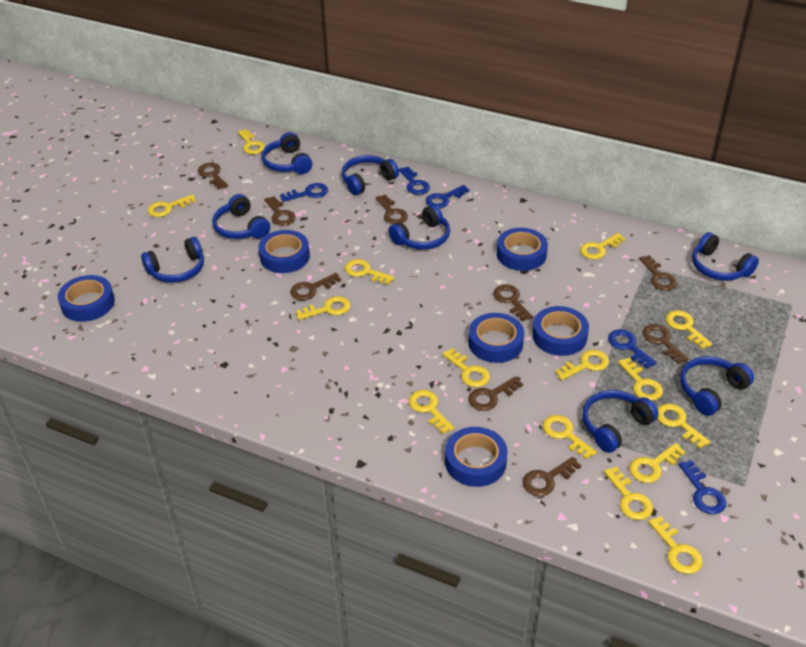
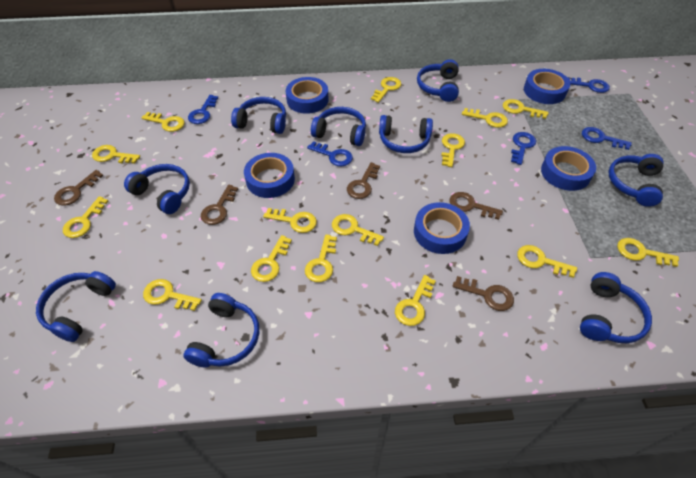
blue headphones: [141,237,204,283] [212,194,270,239] [261,132,312,174] [342,155,399,195] [388,204,450,250] [582,390,658,453] [680,356,754,416] [692,232,759,281] = 8 -> [36,271,116,342] [124,164,190,214] [183,293,259,368] [231,97,286,134] [311,107,366,146] [379,115,433,153] [417,59,459,102] [580,272,652,343] [608,154,664,207] = 9
blue tape: [58,275,115,322] [258,230,310,273] [445,427,508,487] [468,313,524,363] [497,228,548,271] [532,306,589,356] = 6 -> [244,153,295,198] [286,77,329,114] [414,202,470,254] [524,69,570,104] [541,146,596,191] = 5
brown key: [198,163,228,189] [264,196,296,226] [290,273,341,300] [376,194,408,224] [468,376,523,411] [493,285,533,321] [522,457,581,496] [639,255,678,291] [643,324,689,364] = 9 -> [54,170,103,206] [201,185,238,225] [347,163,380,199] [449,192,503,220] [453,276,514,311] = 5

